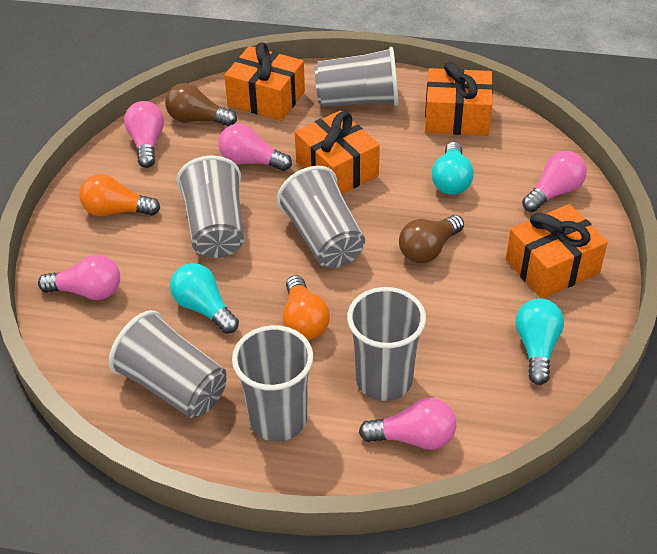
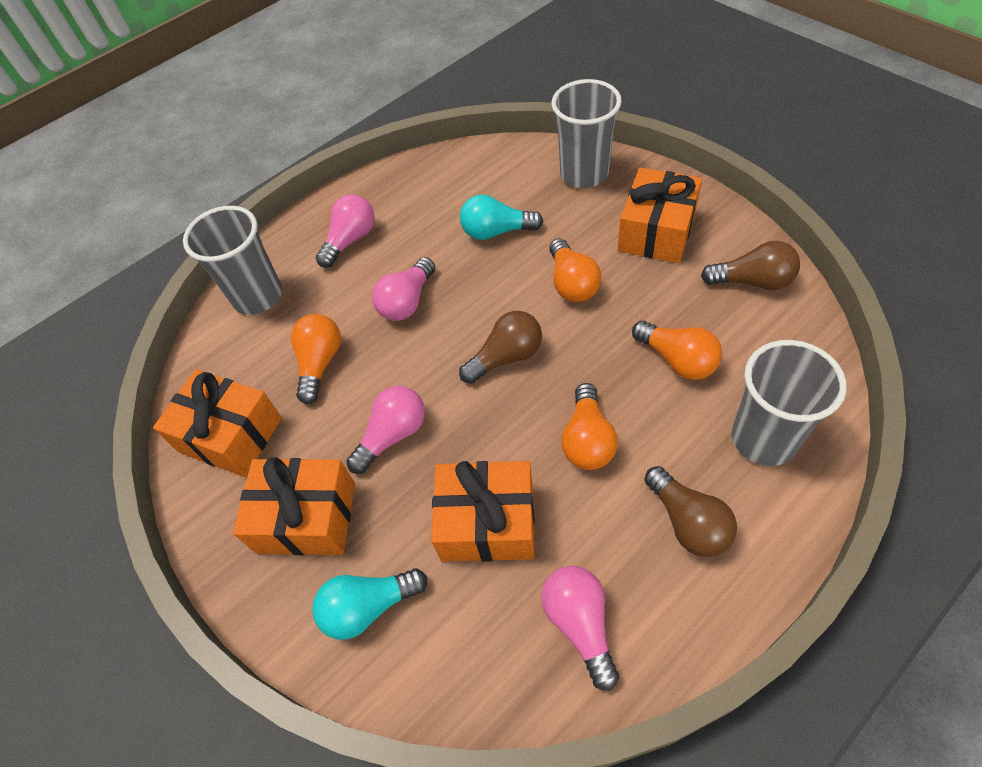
brown light bulb: [165,83,237,126] [399,215,464,263] = 2 -> [459,311,542,384] [644,466,737,557] [701,241,800,290] = 3
grey cup: [109,310,227,418] [176,155,244,258] [232,325,313,442] [277,166,365,268] [314,47,398,107] [347,287,426,401] = 6 -> [183,206,282,315] [551,79,622,188] [732,340,847,466] = 3
orange light bulb: [79,174,160,216] [283,275,330,340] = 2 -> [291,314,341,404] [549,238,601,302] [561,383,618,470] [632,320,722,380] = 4
pink light bulb: [38,255,120,300] [124,101,164,168] [218,124,292,171] [359,398,456,450] [522,151,587,212] = 5 -> [316,194,375,268] [346,386,425,474] [372,257,435,321] [541,566,619,691] = 4
turquoise light bulb: [170,263,239,334] [432,142,474,195] [516,298,564,385] = 3 -> [312,568,428,640] [460,195,543,240] = 2

